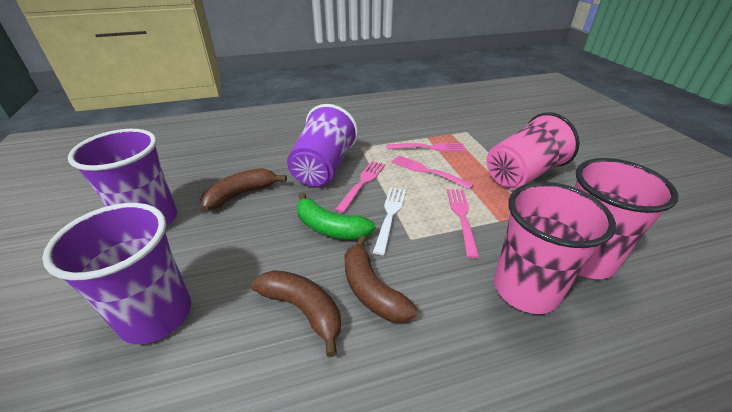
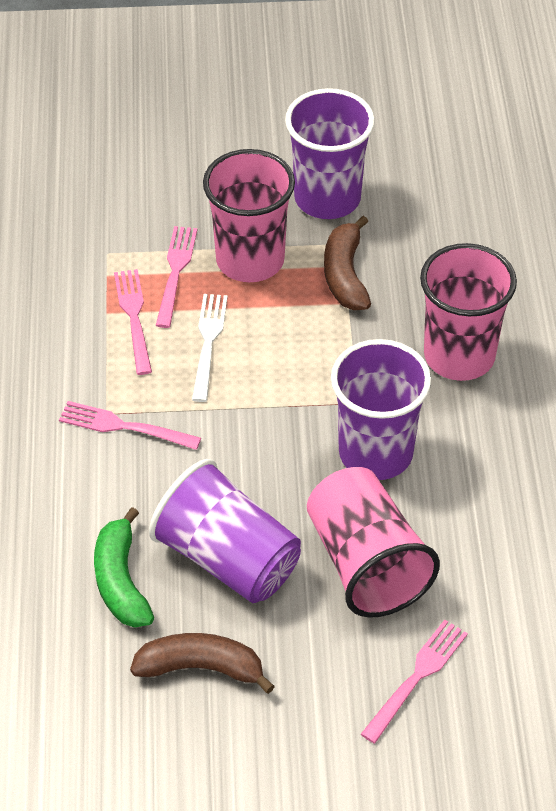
brown banana: [200,168,287,210] [251,270,341,357] [344,236,418,323] = 3 -> [130,633,275,694] [324,216,371,310] = 2

